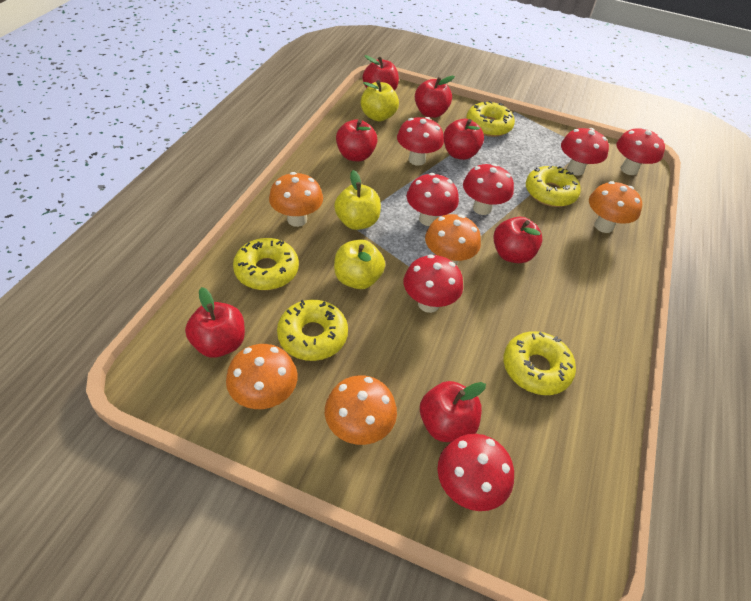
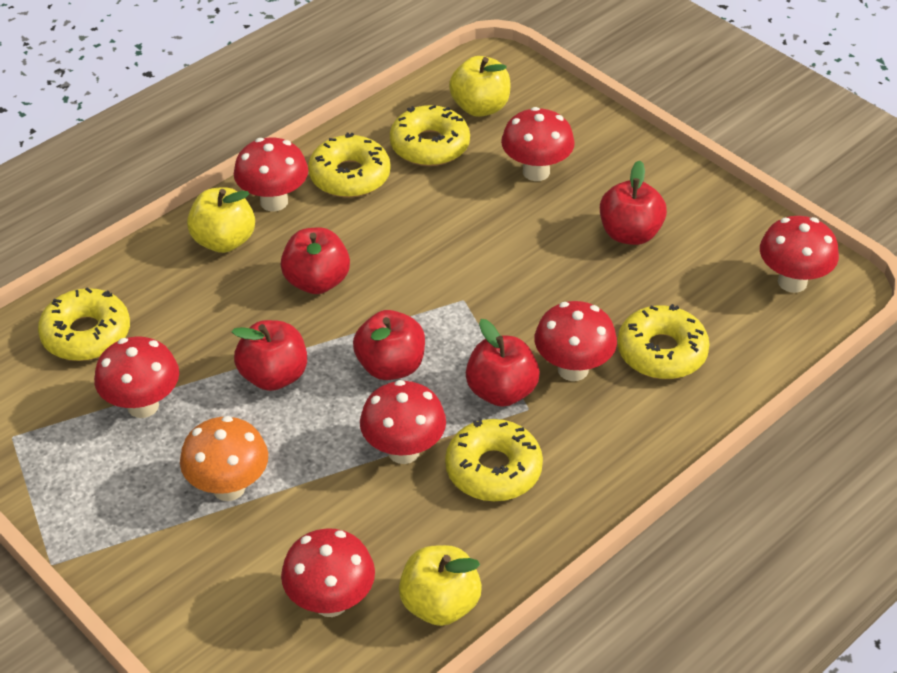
orange mushroom: [226,344,298,409] [269,172,323,227] [325,375,397,445] [425,214,481,265] [589,181,642,233] = 5 -> [180,416,268,501] = 1
red apple: [185,287,245,358] [336,119,377,161] [363,55,399,91] [415,75,455,118] [420,381,486,442] [443,119,484,160] [493,217,543,263] = 7 -> [232,320,307,391] [281,228,350,294] [353,310,425,380] [466,319,540,407] [600,160,667,245] = 5

